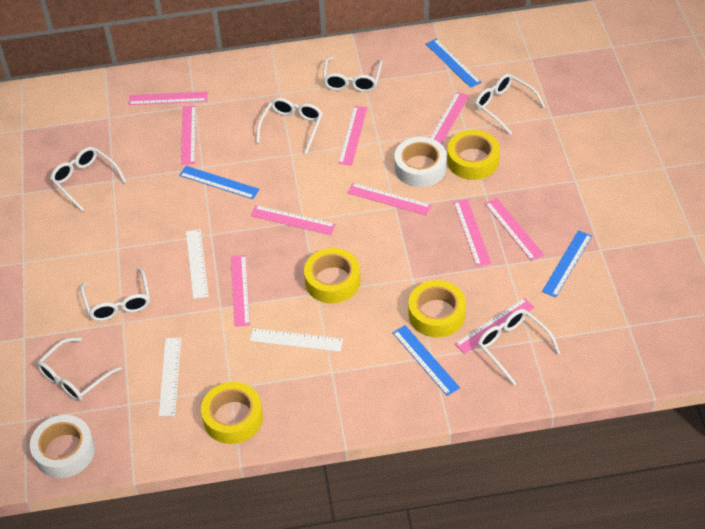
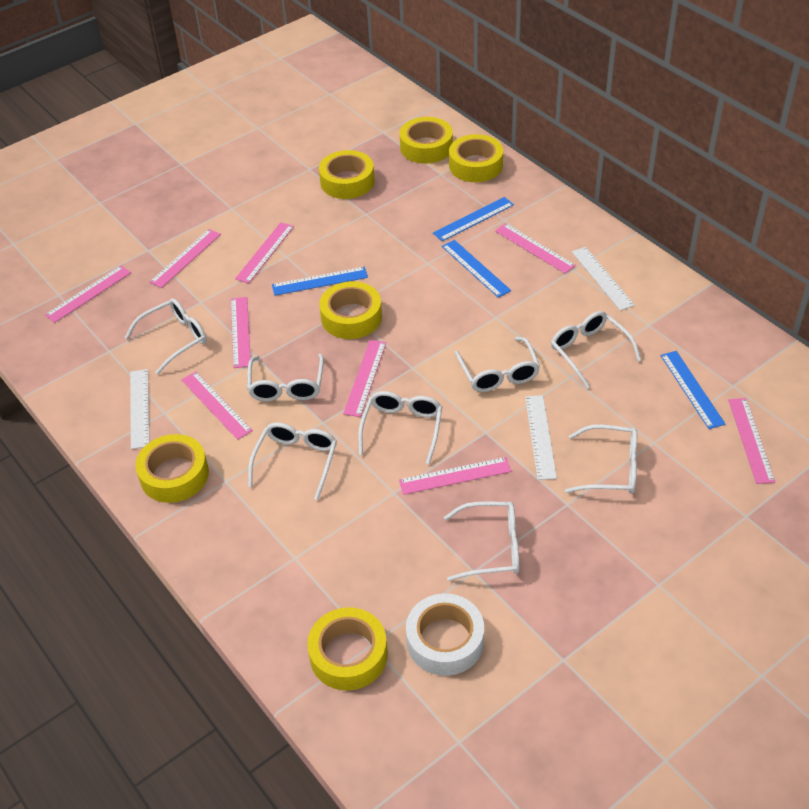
pink ruler: [128,92,208,105] [181,106,196,165] [231,255,250,327] [251,205,336,235] [338,106,367,166] [347,183,431,215] [430,92,469,144] [454,199,491,267] [455,298,535,354] [485,198,544,261] = 10 -> [45,266,131,323] [150,229,221,288] [181,372,253,440] [231,297,251,368] [235,222,294,283] [343,340,386,417] [399,457,511,495] [495,223,576,273] [728,398,775,484] = 9
white glasses: [37,337,122,401] [50,147,126,212] [81,268,150,321] [256,98,323,154] [323,57,382,92] [475,73,545,135] [478,309,560,385] = 7 -> [125,298,207,374] [247,354,324,401] [248,422,337,500] [358,391,442,464] [444,502,519,581] [455,337,540,392] [551,311,641,388] [565,424,637,494] = 8
white tape: [30,415,95,478] [394,137,447,187] = 2 -> [406,593,484,676] = 1
yellow tape: [201,382,263,444] [304,248,360,303] [408,280,466,338] [447,130,500,180] = 4 -> [135,434,209,503] [307,607,388,690] [319,150,375,199] [319,281,382,339] [400,117,453,164] [449,134,503,182] = 6

